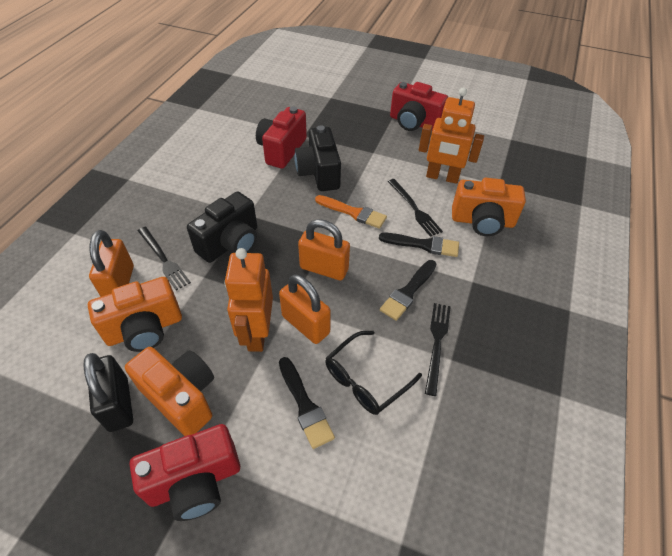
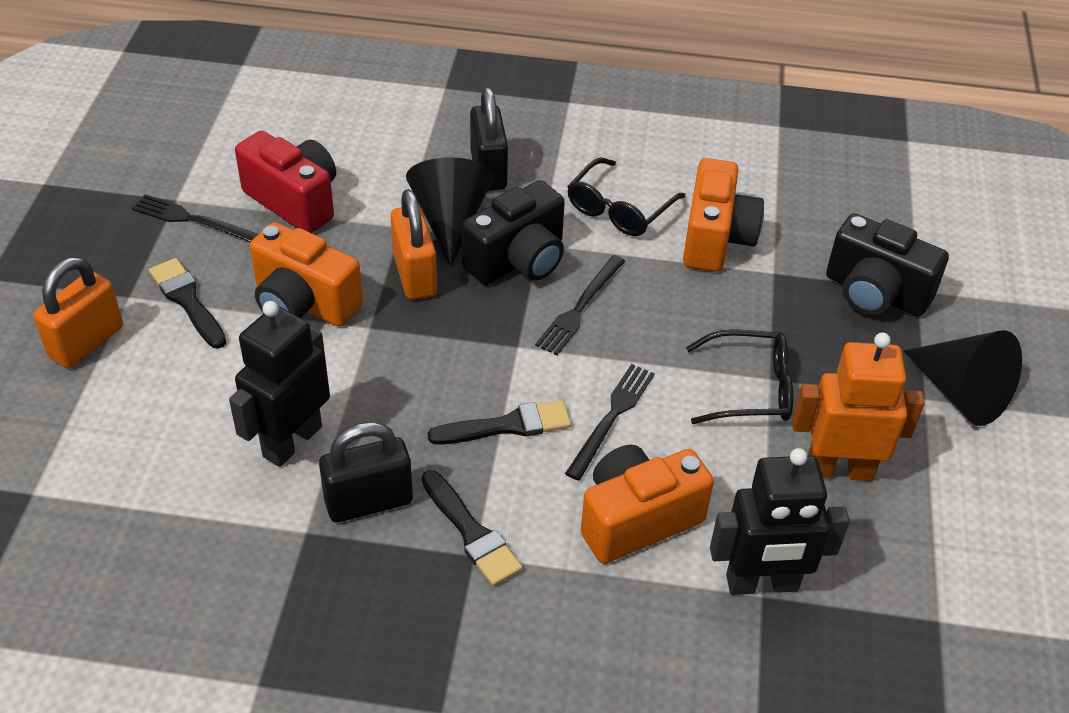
black cone: none = 0 -> [406,158,493,267] [904,330,1022,426] = 2
black glasses: [325,331,422,415] = 1 -> [567,158,685,236] [686,329,793,424] = 2
black padlock: [84,353,133,432] = 1 -> [319,422,413,522] [470,87,508,191] = 2
black robot: none = 0 -> [229,301,330,467] [710,448,850,595] = 2
orange brush: [315,195,387,229] = 1 -> none = 0
orange padlock: [89,230,134,297] [279,274,331,344] [298,219,350,280] = 3 -> [33,257,123,369] [390,189,437,300] = 2
orange robot: [225,248,273,352] [419,87,484,184] = 2 -> [792,332,925,481] = 1
red camera: [130,424,240,521] [256,106,307,169] [390,82,448,131] = 3 -> [235,131,336,233] = 1

